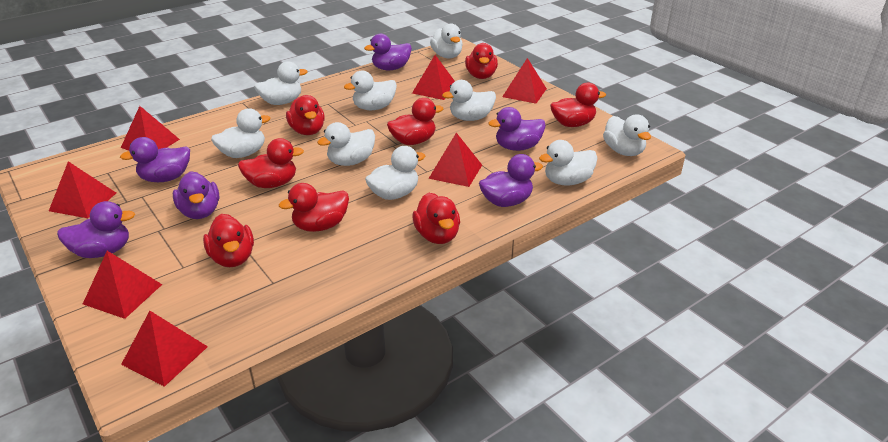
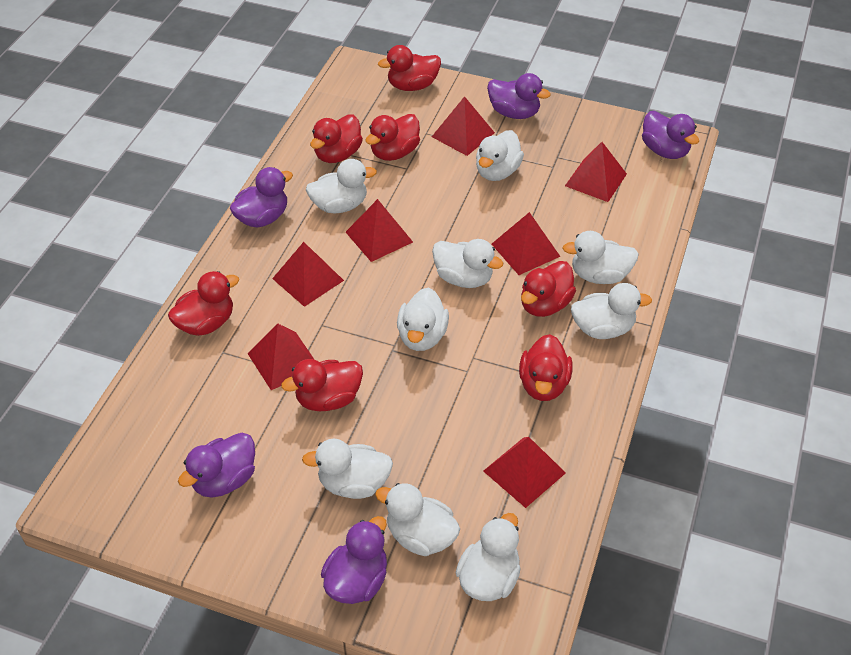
purple duck: [57,201,135,258] [120,137,190,182] [173,171,220,219] [364,34,412,70] [479,154,543,207] [488,107,546,151] = 6 -> [178,433,255,497] [229,167,293,228] [321,516,387,604] [487,73,551,119] [642,111,699,159] = 5
red duck: [203,214,254,267] [238,138,304,188] [279,183,349,232] [286,95,325,135] [387,98,443,145] [412,193,460,244] [465,43,498,79] [550,83,606,127] = 8 -> [168,271,239,336] [281,359,363,411] [310,115,363,163] [366,114,420,161] [378,45,441,91] [519,334,573,401] [521,261,576,317] = 7

